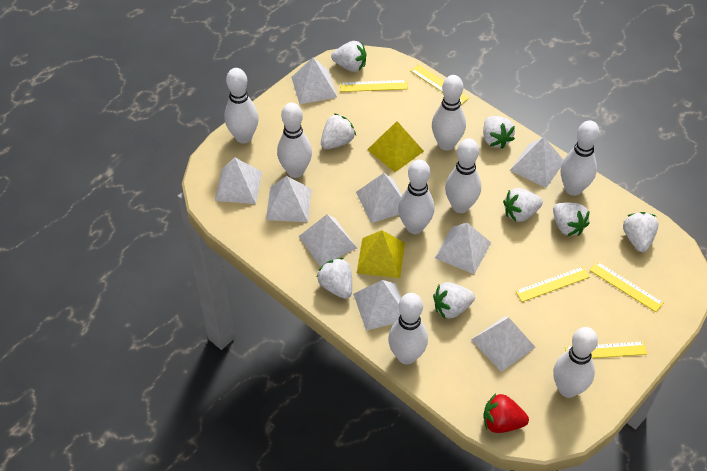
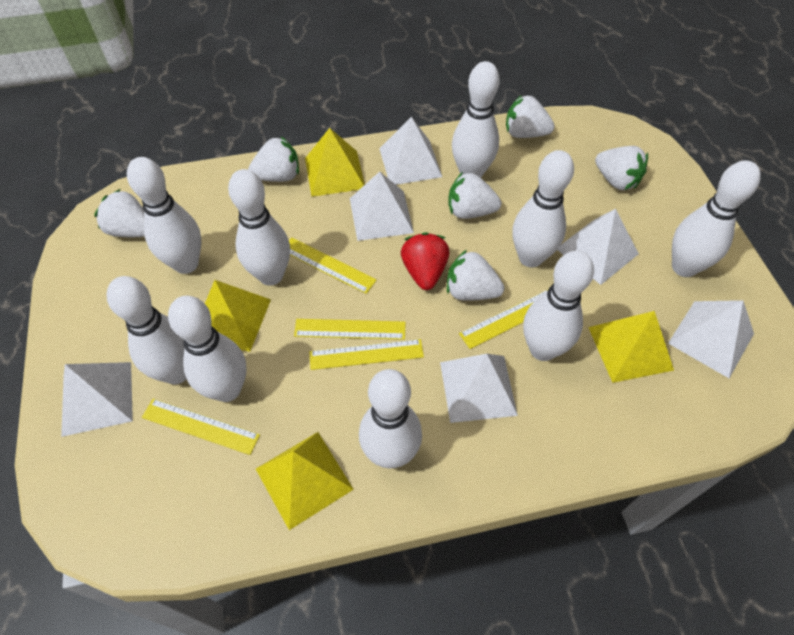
white bowling pin: [224,68,259,143] [277,102,312,178] [388,293,428,365] [398,159,434,234] [432,75,466,151] [445,138,481,213] [553,327,598,398] [561,120,600,196] = 8 -> [106,276,187,384] [127,157,202,274] [168,296,247,402] [228,169,290,286] [359,369,422,469] [452,61,500,178] [512,150,574,268] [523,250,594,361] [672,160,761,277] = 9
white pyramid: [215,157,262,204] [266,176,312,222] [291,58,337,104] [299,214,357,266] [353,280,401,331] [356,173,402,223] [435,223,491,274] [471,316,536,372] [510,137,563,188] = 9 -> [61,362,133,437] [350,172,414,241] [379,117,442,185] [440,354,518,423] [557,209,639,285] [668,300,754,378] = 6
white strawberry: [317,258,352,299] [321,114,356,149] [331,41,366,72] [433,282,475,319] [483,116,515,149] [503,188,543,222] [553,203,590,236] [623,212,659,252] = 8 -> [95,189,145,237] [248,137,299,182] [447,250,504,301] [448,172,501,219] [506,95,555,138] [595,146,648,190] = 6
yellow pyramid: [357,230,405,278] [367,121,424,172] = 2 -> [205,280,271,352] [256,432,354,530] [305,128,365,197] [588,311,674,383] = 4

